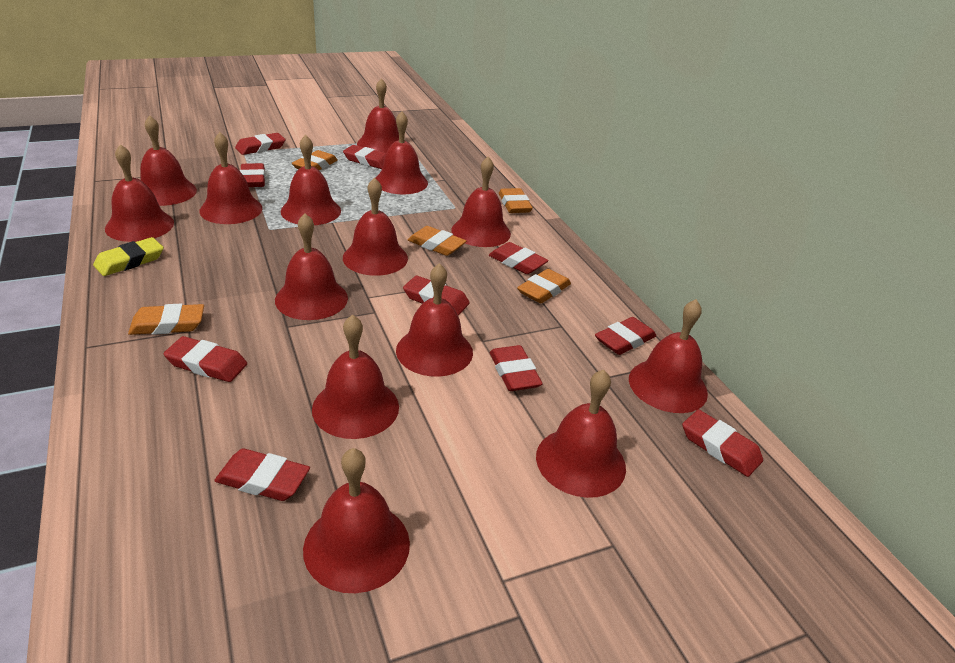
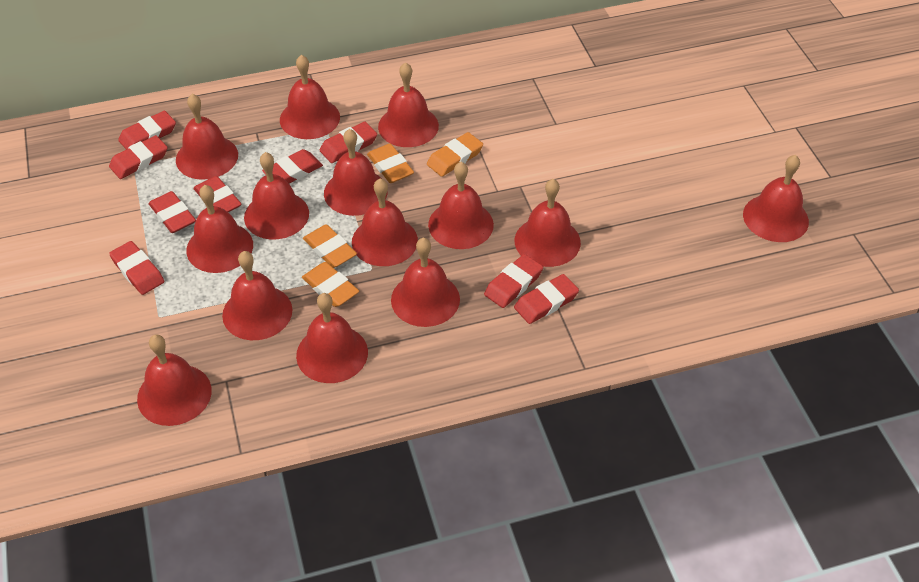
orange eraser: [128,303,204,335] [292,150,338,170] [408,226,466,256] [499,188,533,213] [517,269,571,303] = 5 -> [302,262,359,307] [303,224,357,268] [367,144,414,183] [427,132,483,177] = 4
red eraser: [163,336,247,382] [214,448,310,501] [235,133,286,155] [240,163,265,187] [343,145,386,169] [403,276,470,316] [489,242,549,274] [490,345,543,391] [595,317,656,355] [682,410,763,477] = 10 -> [109,135,168,179] [109,241,164,295] [118,111,176,149] [149,191,196,233] [193,176,242,212] [262,149,323,184] [320,122,377,163] [484,254,543,308] [514,274,579,324] = 9
yellow eraser: [93,237,164,276] = 1 -> none = 0

